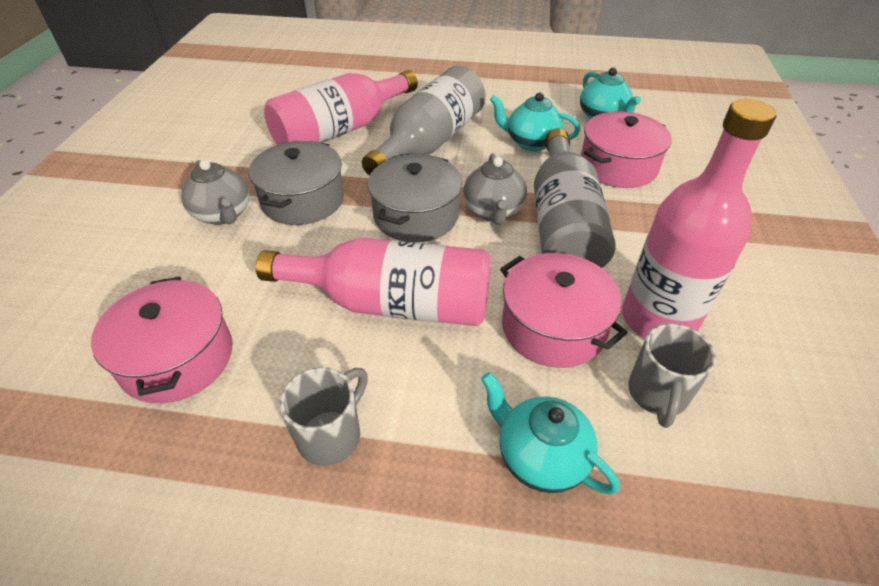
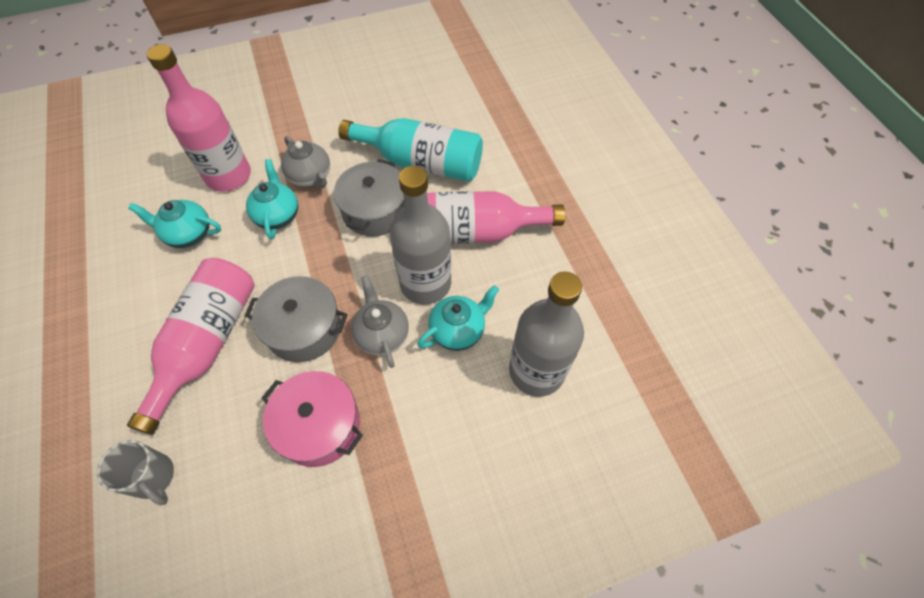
grey mug: [280,367,368,466] [628,323,716,428] = 2 -> [97,440,174,505] = 1
pink pot: [91,276,233,403] [500,253,627,368] [581,111,672,188] = 3 -> [262,371,363,467] = 1
turquoise bottle: none = 0 -> [338,118,483,182] = 1

